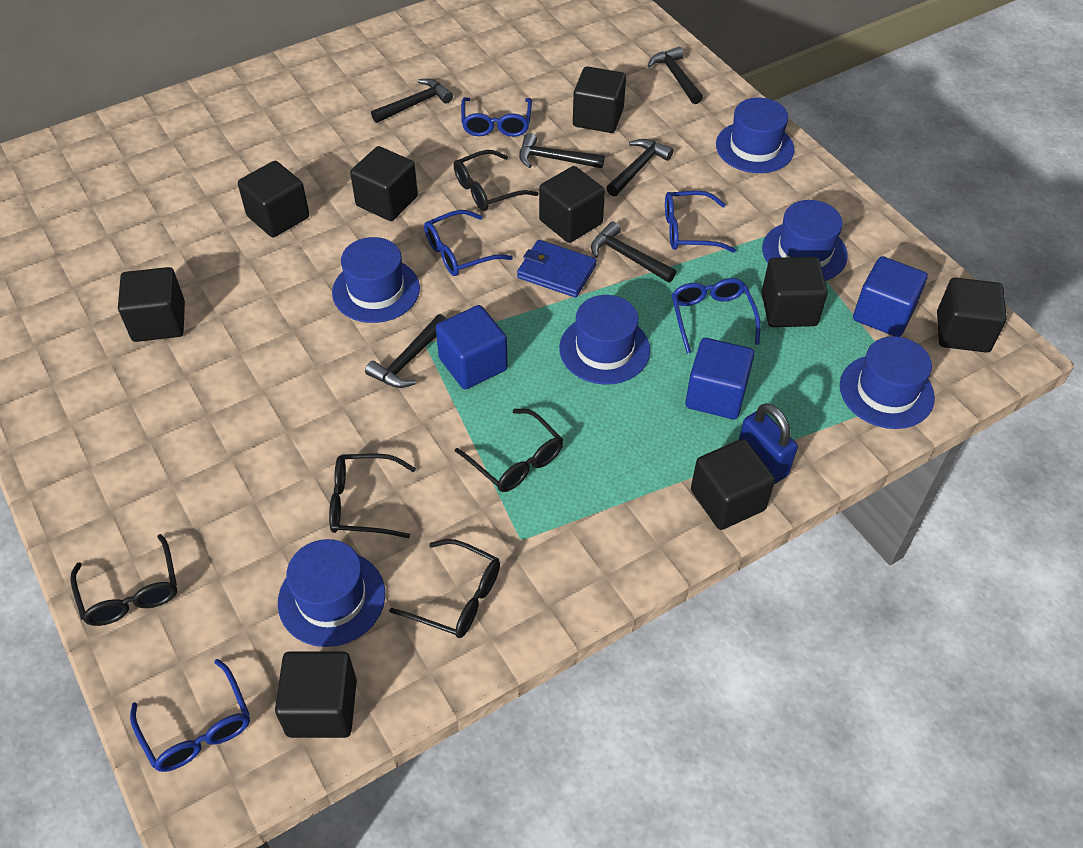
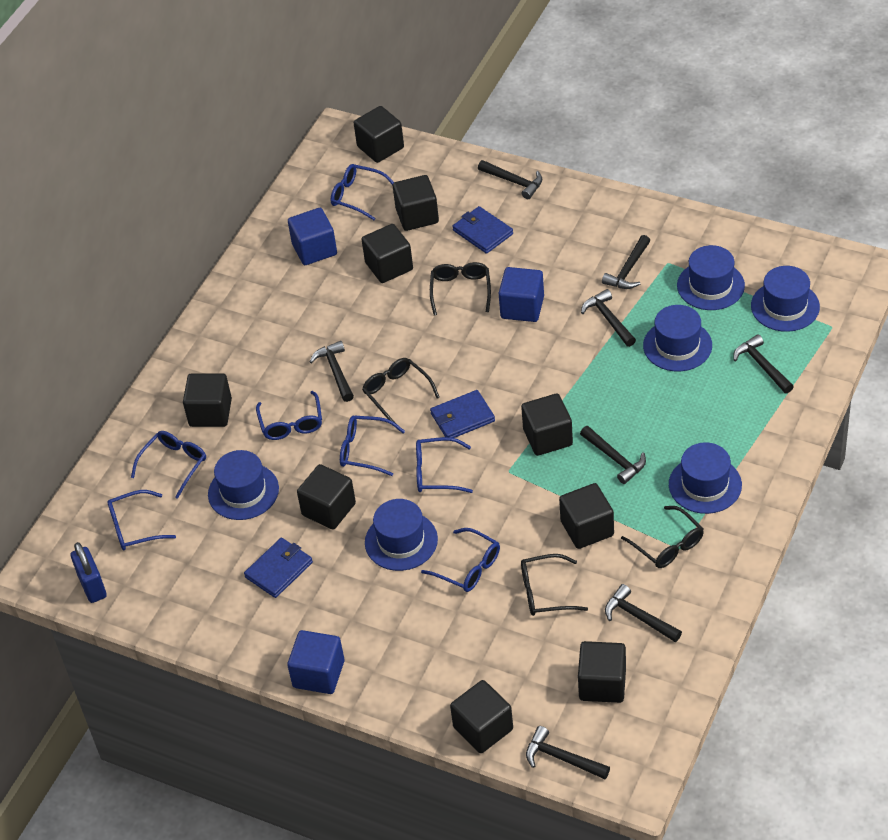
black glasses: [70,534,177,626] [329,454,416,538] [389,539,500,638] [454,150,539,211] [455,409,563,492] = 5 -> [362,358,440,423] [430,262,491,315] [521,554,588,616] [621,506,704,568] = 4
black hammer: [365,314,446,388] [371,79,453,123] [519,133,604,168] [591,221,676,283] [607,139,674,196] [648,47,703,104] = 6 -> [310,341,354,402] [478,160,542,199] [526,726,610,779] [580,426,646,484] [581,289,636,347] [602,235,650,289] [605,584,682,642] [733,334,794,394] = 8
blue glasses: [130,659,250,772] [424,210,513,276] [461,97,532,137] [665,191,736,253] [672,278,760,354] = 5 -> [107,490,176,550] [131,431,206,499] [256,391,322,440] [331,164,394,220] [340,416,405,476] [416,437,473,493] [421,528,500,592] = 7
blue wallet: [517,240,596,298] = 1 -> [244,538,313,598] [430,390,495,438] [452,206,513,254] = 3

